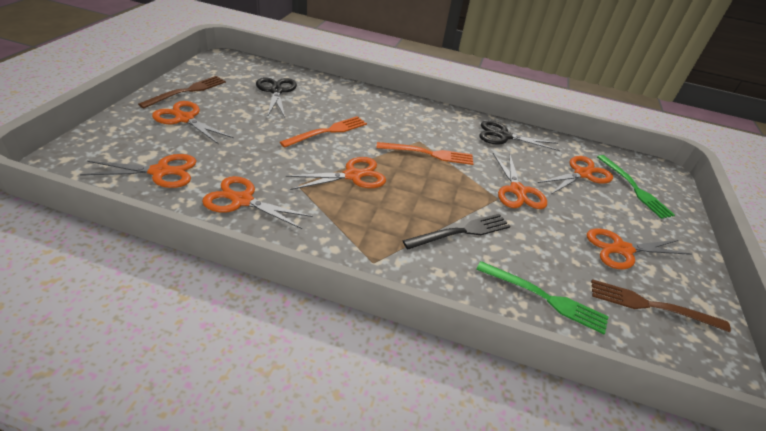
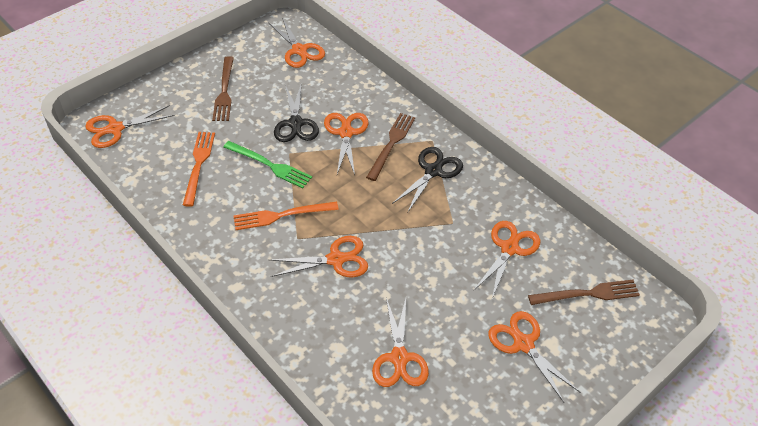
black fork: [402,214,511,249] = 1 -> none = 0
brown fork: [138,76,226,108] [591,279,731,332] = 2 -> [212,56,234,121] [366,113,415,181] [528,280,640,305] = 3
green fork: [476,261,609,334] [597,155,675,219] = 2 -> [223,141,312,188] = 1

